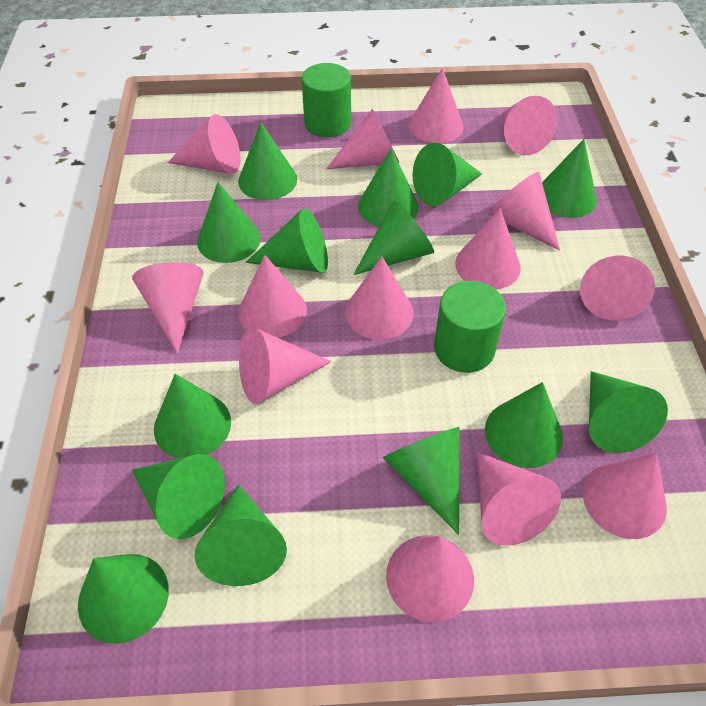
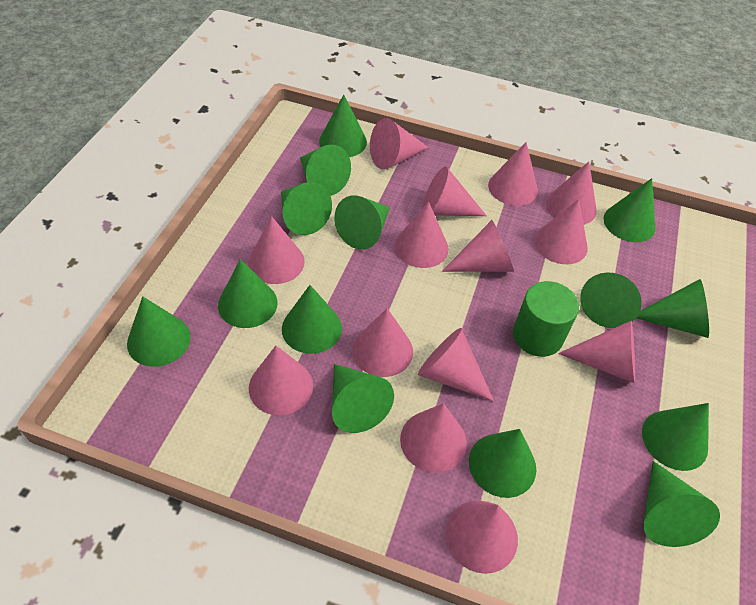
green cylinder: [302,63,351,137] [434,281,506,373] = 2 -> [513,281,579,357] = 1

